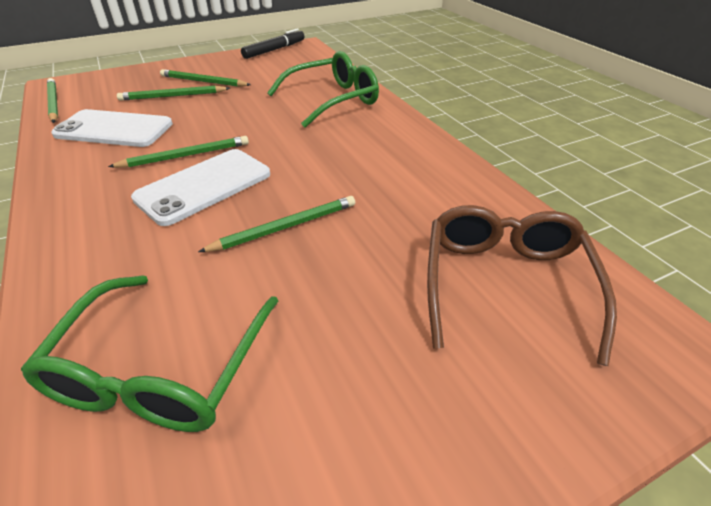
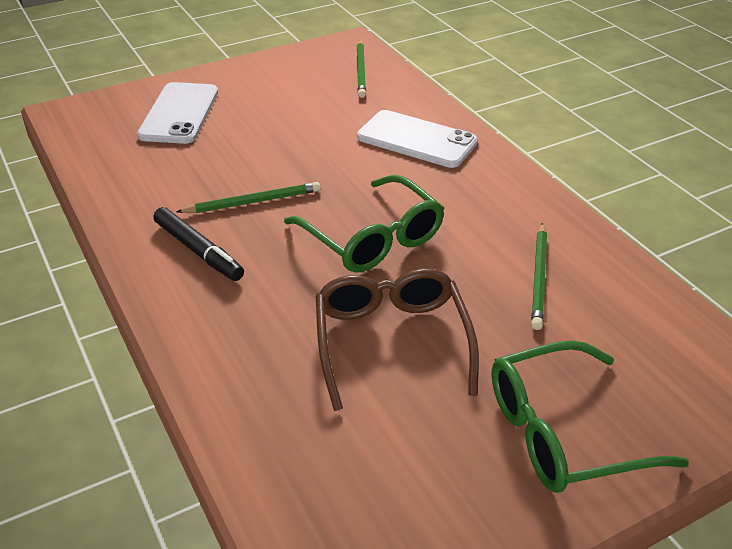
green pencil: [47,78,58,123] [108,136,249,168] [117,86,230,101] [160,69,251,87] [198,196,355,252] = 5 -> [176,182,321,213] [356,40,366,98] [531,223,547,330] = 3

